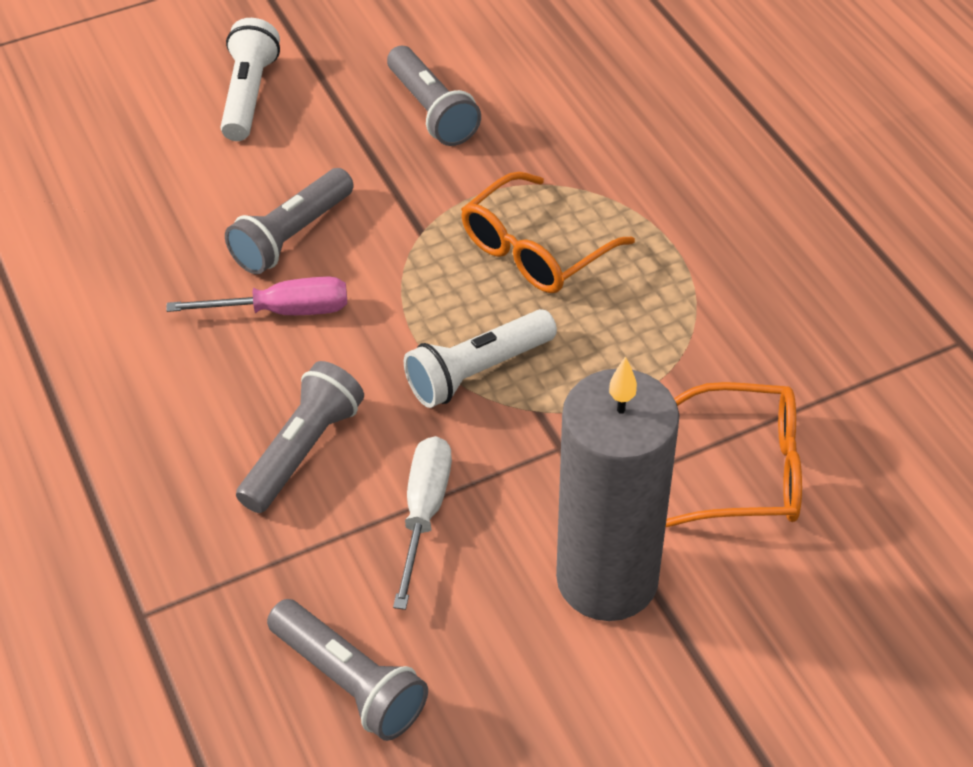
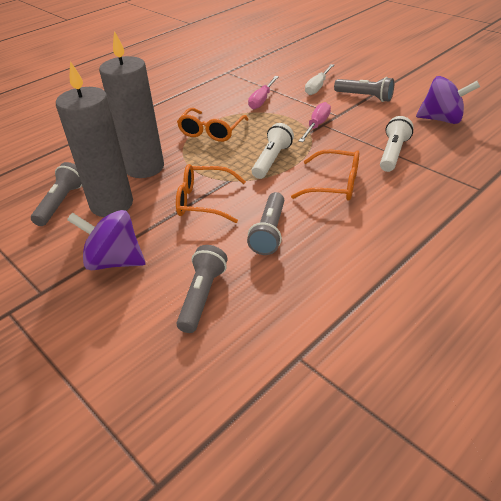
grey candle: [556,356,680,621] = 1 -> [56,61,133,217] [99,31,164,178] = 2
orange glasses: [461,172,635,293] [666,382,802,527] = 2 -> [176,164,246,223] [177,108,249,142] [291,150,359,201] = 3
pink screwdriver: [166,277,347,315] = 1 -> [248,76,279,109] [299,102,331,142] = 2
purple spinning top: none = 0 -> [67,210,146,270] [416,76,480,124] = 2

